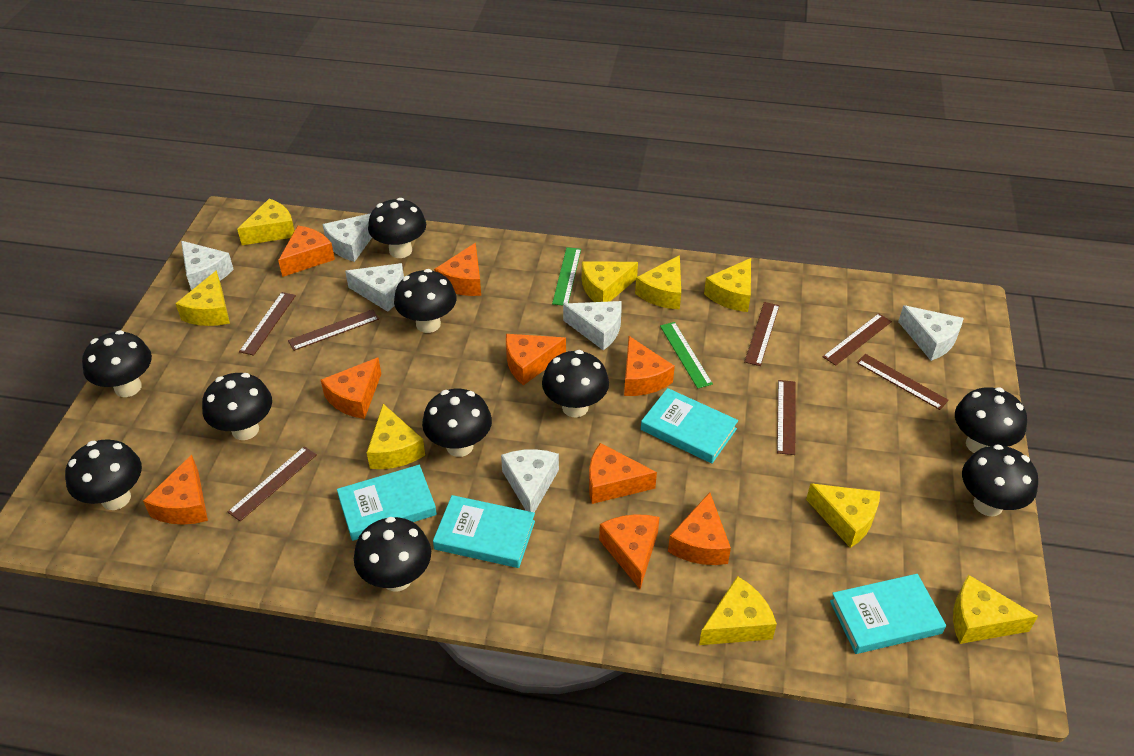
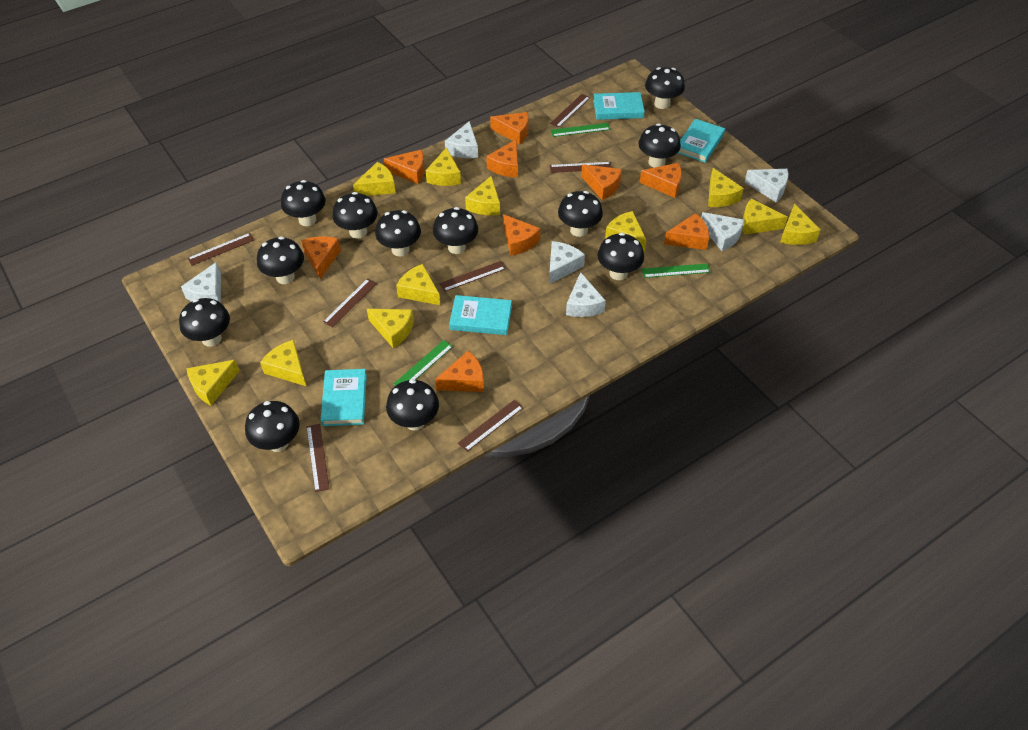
black mushroom: [65,439,142,510] [82,330,152,397] [202,373,272,440] [354,517,431,592] [368,198,426,258] [394,269,456,333] [422,389,492,457] [542,350,609,417] [955,387,1027,453] [962,444,1038,516] = 10 -> [179,298,230,347] [245,401,300,452] [257,236,304,284] [281,180,326,226] [332,192,378,239] [375,210,421,256] [386,379,439,431] [433,207,478,254] [558,191,603,237] [597,233,644,280] [638,123,681,168] [645,67,685,109] = 12
green ruler: [552,247,581,305] [660,322,713,389] = 2 -> [393,340,453,386] [551,123,610,137] [642,263,710,278] = 3
yellow cheese: [175,270,230,326] [237,199,295,245] [367,404,425,469] [582,261,638,302] [635,255,681,309] [699,576,777,645] [704,258,751,312] [806,483,880,548] [953,575,1038,644] = 9 -> [186,360,240,405] [260,340,306,386] [353,162,396,196] [367,309,414,348] [396,264,440,305] [426,147,461,186] [465,176,500,215] [605,211,646,252] [708,168,744,207] [742,198,788,235] [780,204,821,245] = 11

